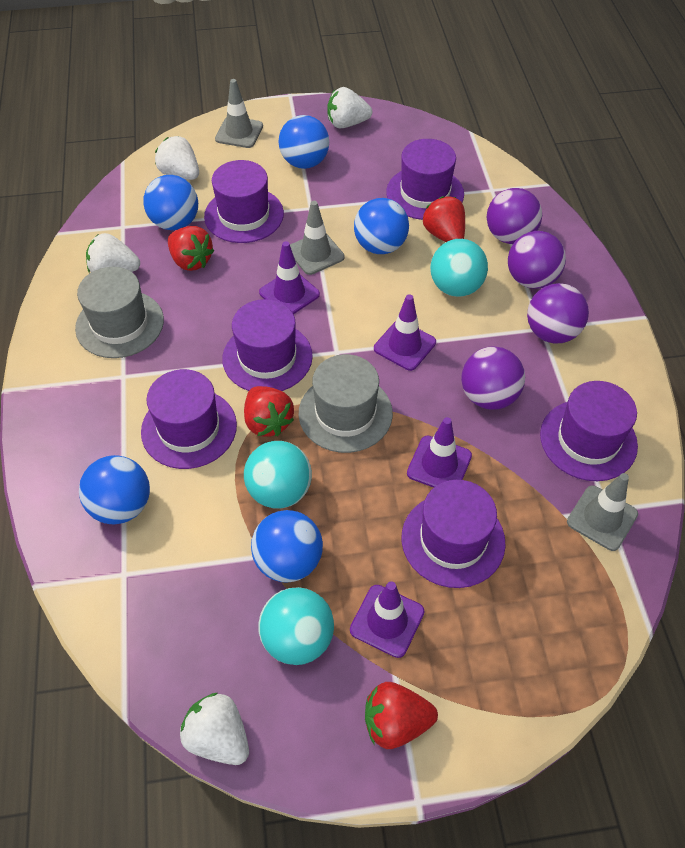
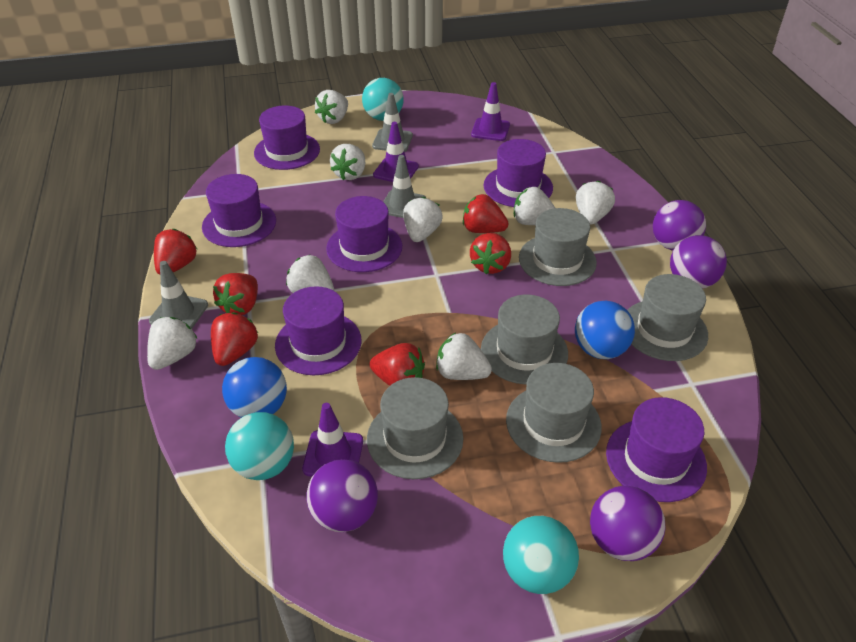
blue ball: [79,455,150,524] [143,175,198,230] [251,510,323,582] [279,115,329,169] [354,198,409,254] = 5 -> [222,357,287,418] [575,301,635,359] = 2
grey hat: [75,267,164,358] [298,354,393,453] = 2 -> [367,377,463,479] [481,294,568,385] [506,363,602,463] [519,208,597,286] [627,274,708,361] = 5
purple traffic cone: [259,241,320,314] [350,581,425,658] [374,294,436,371] [407,417,472,488] = 4 -> [302,403,363,477] [373,122,419,182] [471,82,510,141] = 3
red strawberry: [168,226,214,271] [244,386,294,437] [365,682,438,749] [422,196,465,242] = 4 -> [154,229,197,275] [211,312,258,366] [213,273,258,315] [370,343,425,386] [463,194,509,233] [470,233,511,274] = 6
white strawberry: [86,233,140,273] [155,136,199,180] [180,693,249,765] [327,87,372,128] = 4 -> [147,317,197,370] [286,255,335,293] [315,90,348,124] [330,144,365,180] [403,197,443,242] [436,332,492,380] [514,187,555,225] [576,181,615,225] = 8

